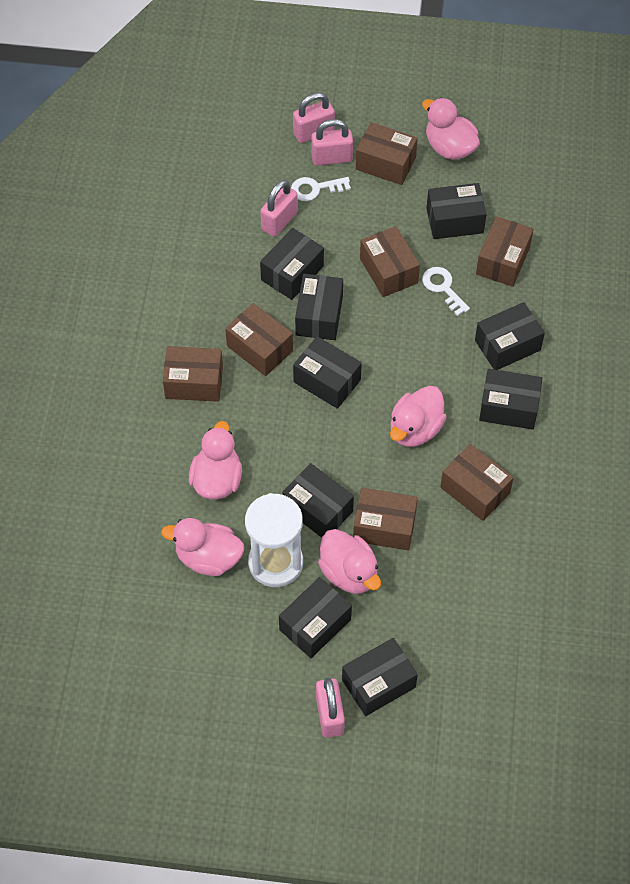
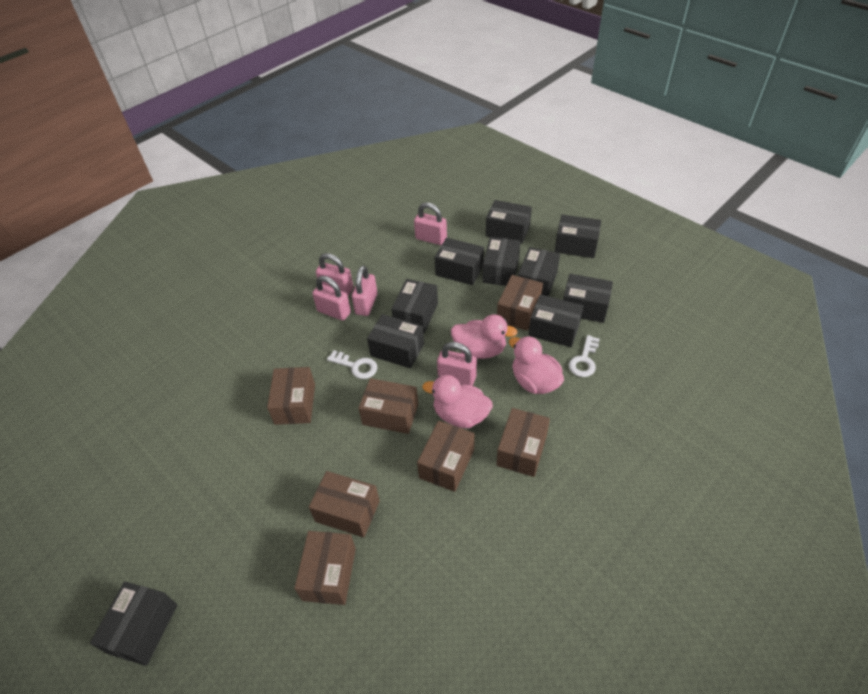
black box: [260,228,324,300] [279,577,352,658] [283,463,354,538] [293,336,362,409] [295,274,343,340] [342,638,418,716] [426,183,486,239] [475,302,545,370] [479,369,542,430] = 9 -> [90,582,177,666] [367,314,424,368] [391,279,438,334] [435,238,484,285] [482,237,520,286] [486,200,532,244] [518,247,560,296] [528,294,583,347] [555,215,601,258] [563,274,613,323] = 10
pink duck: [161,518,244,576] [189,421,242,499] [318,529,381,594] [390,386,447,447] [422,98,480,159] = 5 -> [423,375,493,428] [451,315,518,359] [509,336,564,394] = 3
pink padlock: [260,180,298,237] [293,93,335,143] [311,119,353,166] [316,678,345,738] = 4 -> [312,276,351,321] [316,253,353,296] [352,266,377,316] [414,203,447,245] [437,342,477,386] = 5
white hourglass: [245,493,303,587] = 1 -> none = 0

